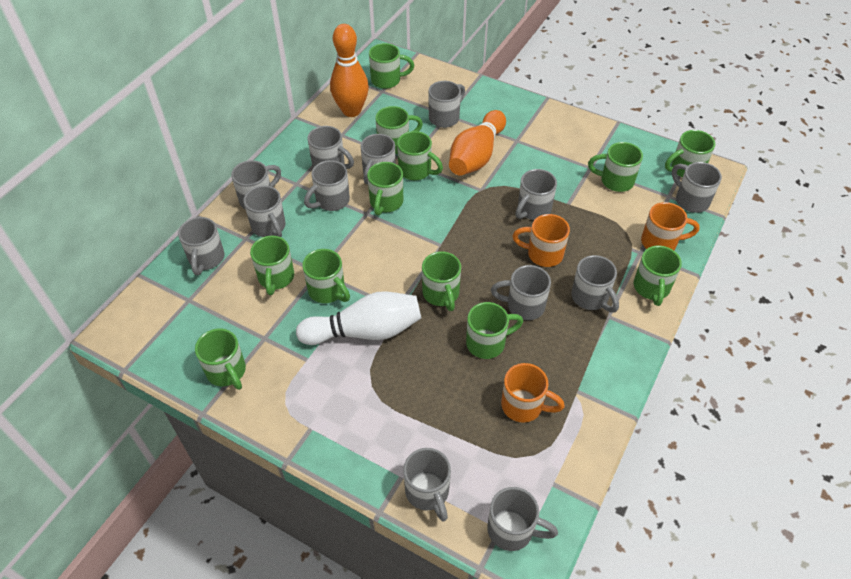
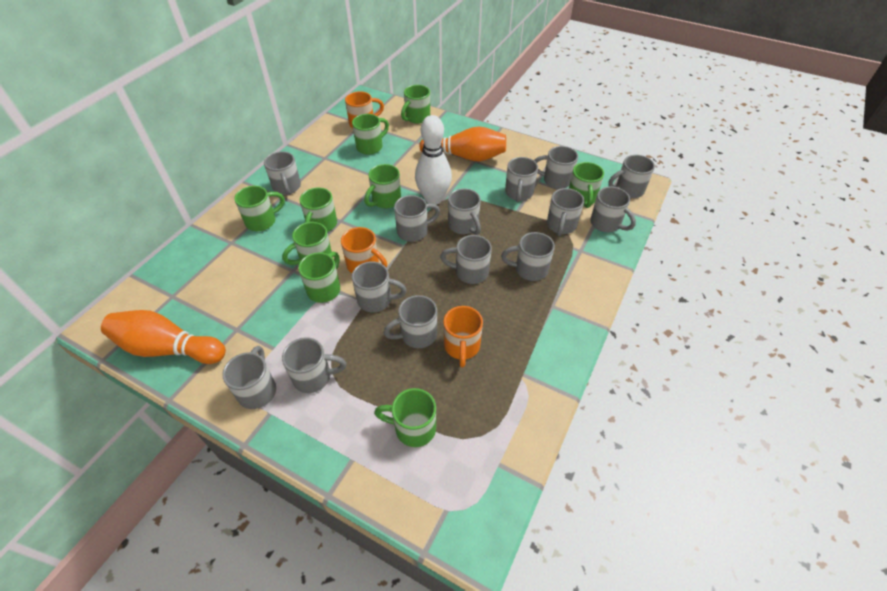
green mug: [195,328,246,390] [250,236,294,295] [302,249,350,303] [367,162,403,215] [369,43,414,89] [375,106,423,154] [397,131,443,180] [422,251,461,311] [466,302,523,359] [588,142,643,192] [634,246,682,306] [665,130,715,178] = 12 -> [234,186,285,231] [282,222,333,265] [298,252,340,303] [300,187,337,232] [352,114,389,155] [364,164,401,208] [374,388,436,447] [401,85,430,124] [569,162,604,208] = 9
grey mug: [178,217,224,275] [231,160,281,209] [243,186,286,237] [304,160,350,211] [308,126,354,169] [360,134,396,185] [403,448,451,522] [428,81,465,128] [487,487,558,551] [491,265,551,320] [515,169,557,220] [571,255,619,313] [672,162,722,213] = 13 -> [222,346,276,409] [264,151,301,196] [282,337,346,393] [352,261,407,312] [383,295,437,348] [394,195,440,242] [440,235,492,284] [448,188,481,235] [501,232,555,281] [505,157,538,202] [534,146,578,189] [547,188,584,236] [590,186,636,232] [608,155,655,198] = 14

